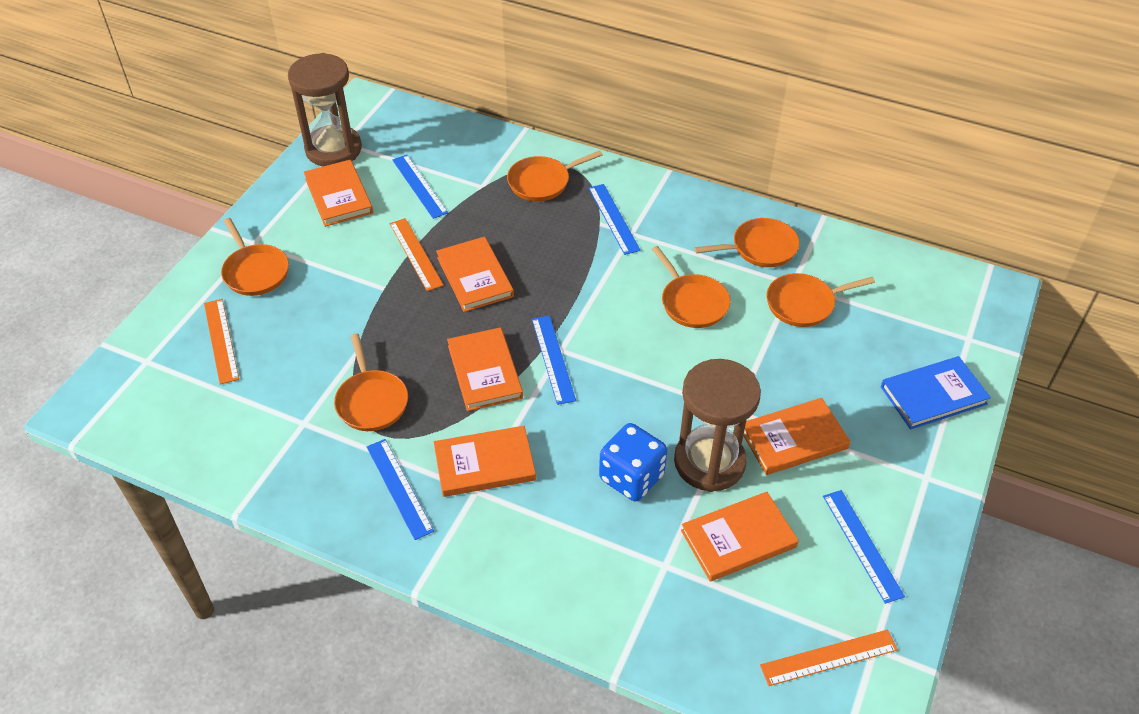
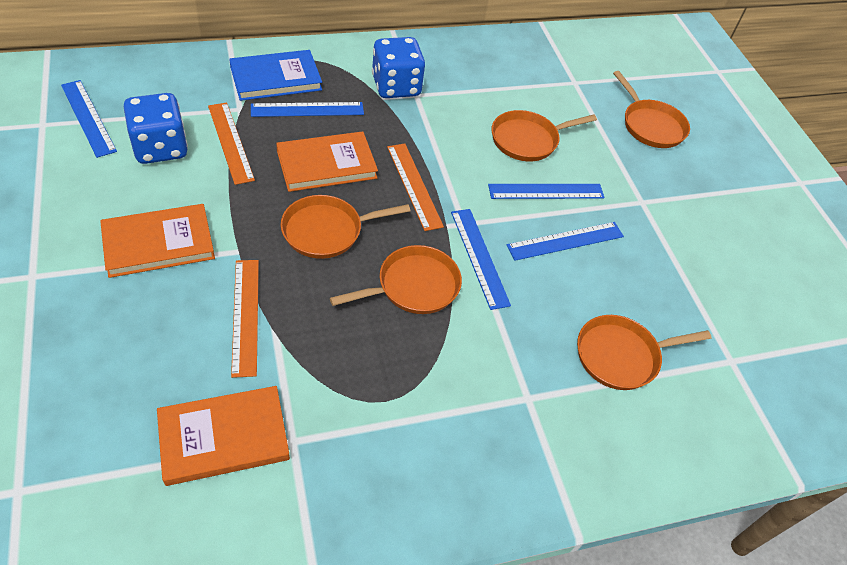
blue dice: [599,423,667,501] = 1 -> [124,93,188,164] [372,37,425,98] = 2
brown hourglass: [288,53,362,167] [674,359,761,492] = 2 -> none = 0
orange book: [304,160,373,227] [434,426,536,497] [436,237,514,312] [447,327,523,411] [681,492,799,582] [743,398,851,475] = 6 -> [100,204,215,278] [157,386,290,486] [276,131,378,192] = 3
orange pan: [221,218,289,296] [334,334,408,431] [507,150,603,201] [652,246,730,328] [694,218,800,267] [766,273,875,327] = 6 -> [281,195,410,259] [330,245,462,314] [492,110,597,161] [577,315,712,390] [613,71,690,148] = 5

